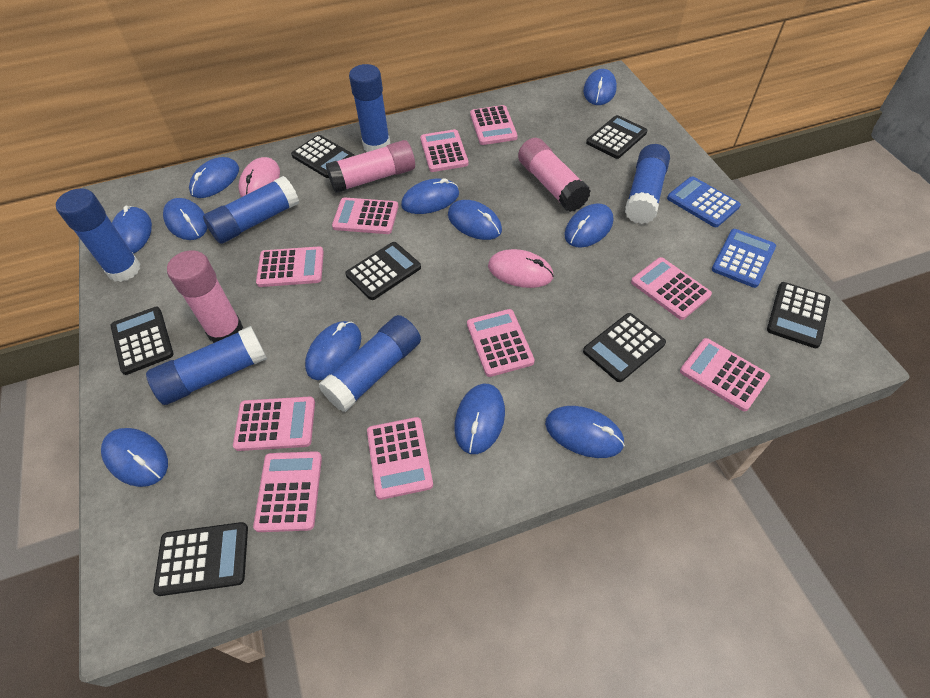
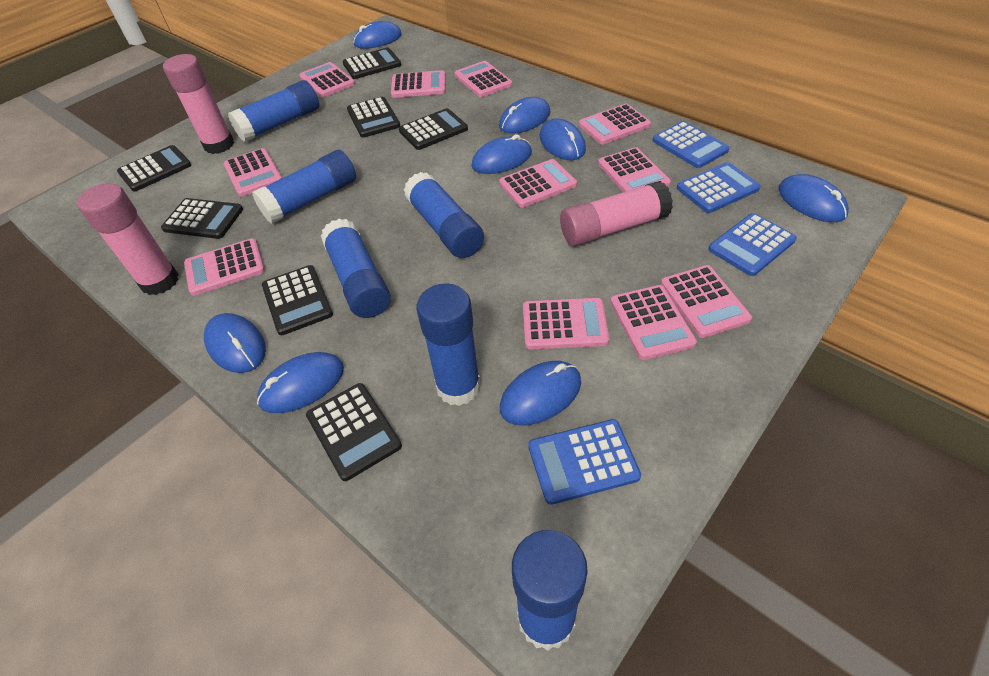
blue calculator: [667,176,741,227] [712,229,776,288] = 2 -> [528,419,641,505] [653,121,729,168] [677,162,760,213] [708,213,797,276] = 4
blue mouse: [101,428,168,487] [112,206,152,254] [163,198,208,240] [189,157,239,198] [305,321,361,380] [401,178,459,214] [448,200,502,240] [454,384,505,454] [545,406,625,458] [564,203,613,248] [583,69,617,105] = 11 -> [204,313,266,373] [257,352,344,413] [353,21,402,49] [471,134,532,174] [499,97,550,134] [500,361,581,425] [540,118,586,160] [778,174,849,222] = 8
pink calculator: [233,397,315,451] [253,451,322,532] [256,246,324,287] [332,197,398,234] [367,417,433,500] [420,129,468,172] [467,309,535,377] [470,105,517,145] [631,257,712,320] [680,338,770,411] = 10 -> [184,238,265,296] [224,148,282,197] [299,62,355,97] [391,70,446,98] [455,61,512,97] [499,159,577,208] [523,298,609,349] [579,104,651,145] [598,147,671,192] [610,285,697,360] [660,265,752,338] = 11
pink mouse: [239,157,280,197] [488,249,554,288] = 2 -> none = 0

